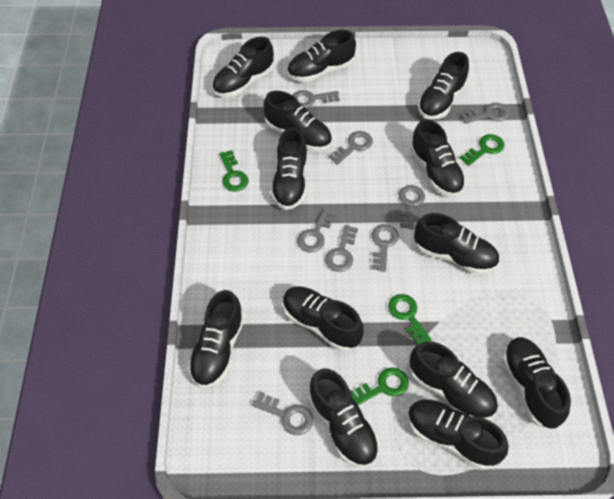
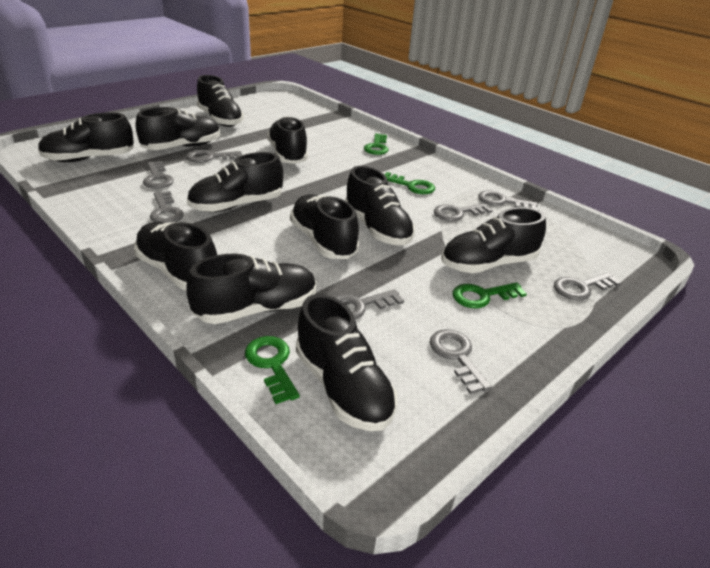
black shoe: [188,290,244,388] [212,37,274,97] [264,91,332,151] [271,127,307,210] [283,286,364,351] [287,30,356,82] [309,368,379,468] [407,399,509,470] [410,119,466,197] [410,341,498,420] [414,213,499,274] [418,52,469,119] [502,337,571,429] = 13 -> [38,112,134,162] [134,222,217,290] [136,107,220,150] [186,254,316,324] [187,152,283,212] [197,75,244,127] [267,116,308,164] [290,194,359,259] [296,294,397,431] [345,166,415,245] [441,207,546,273] = 11

